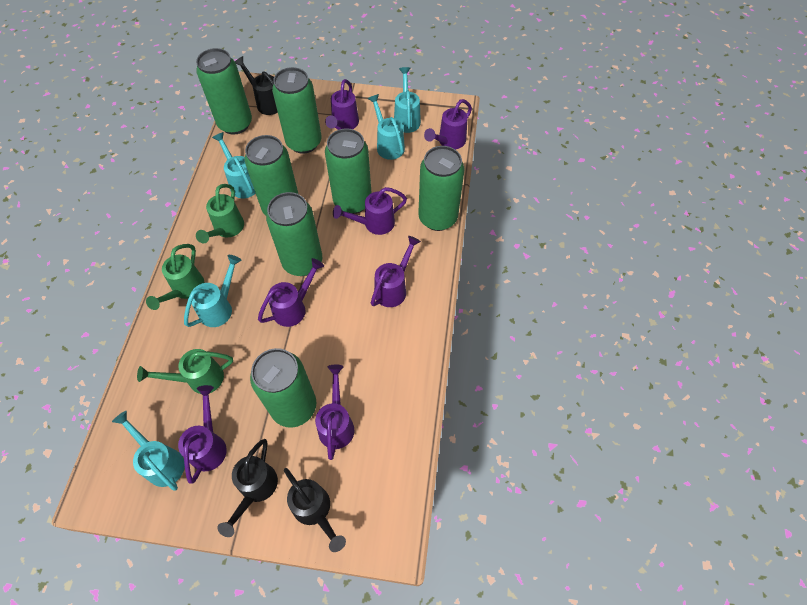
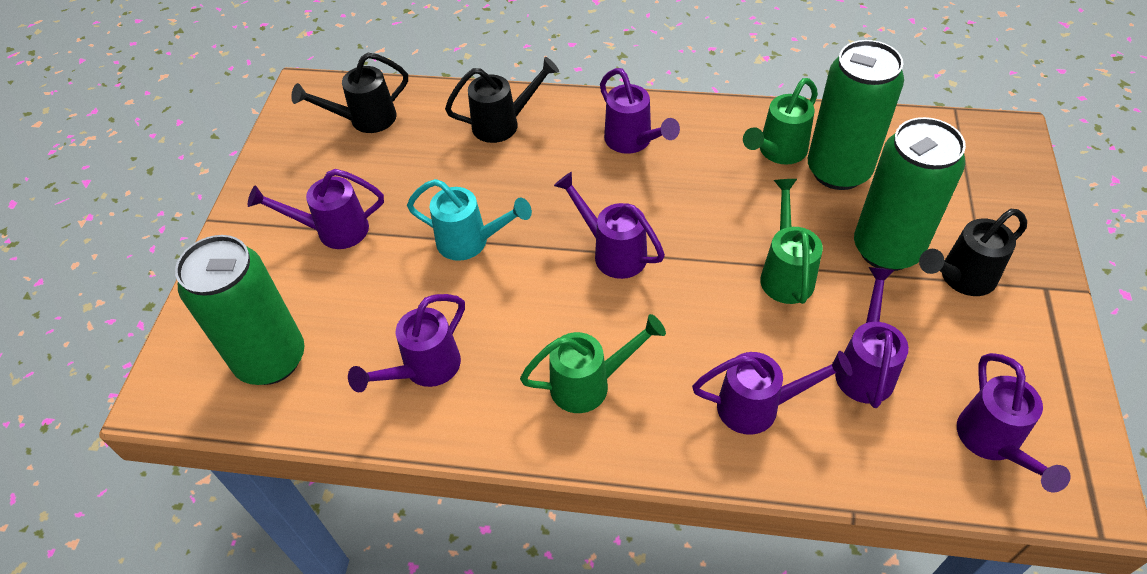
green can: [196,48,252,135] [245,135,298,215] [250,348,317,427] [266,192,322,276] [272,67,322,154] [325,128,372,214] [418,146,464,231] = 7 -> [175,235,305,385] [808,40,904,190] [854,117,966,271] = 3
turquoise watering can: [112,411,185,491] [184,255,242,327] [212,132,256,198] [367,94,405,160] [394,67,421,133] = 5 -> [407,179,532,261] = 1

